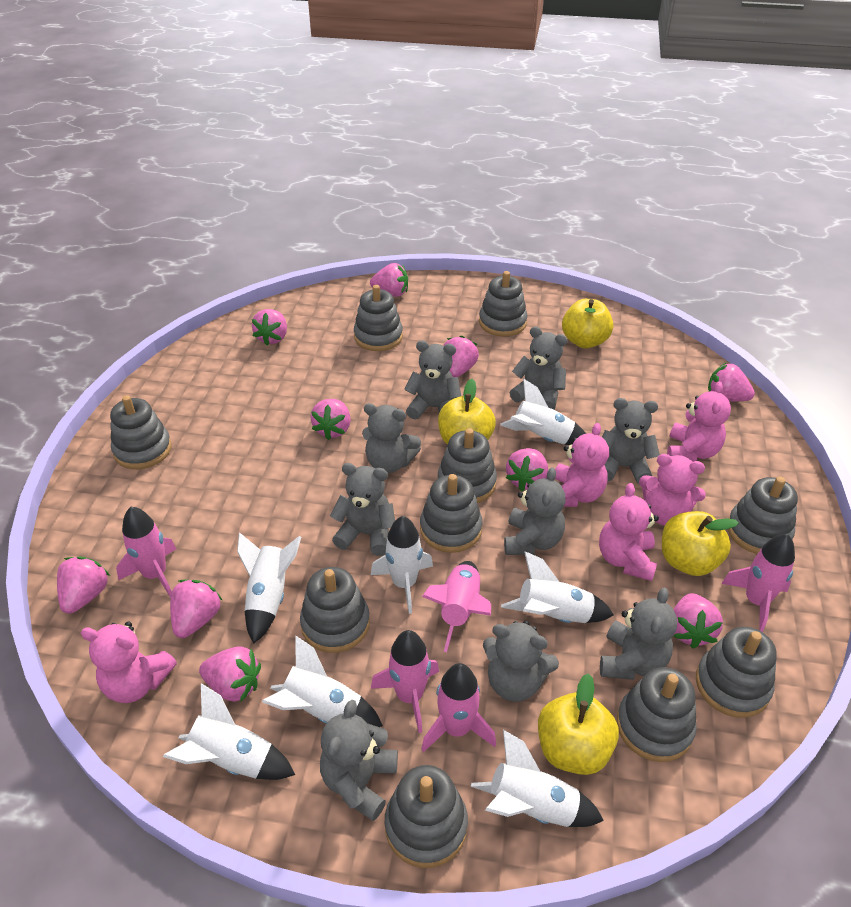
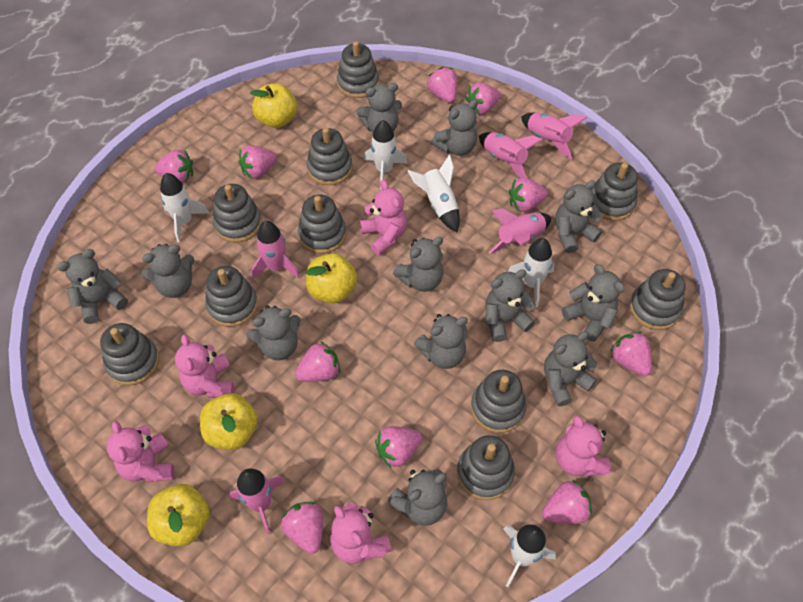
grey teddy bear: [320,700,398,821] [330,463,395,556] [362,403,421,473] [404,341,461,420] [483,621,559,702] [504,467,566,555] [510,327,567,410] [600,588,677,680] [602,398,660,484] = 9 -> [57,249,128,324] [141,244,194,298] [246,305,301,360] [357,83,402,133] [388,469,448,526] [393,237,444,292] [414,314,468,369] [431,100,478,156] [485,269,536,342] [544,331,597,406] [555,180,603,253] [562,264,625,342] = 12
white rocket: [163,683,295,780] [237,532,301,643] [262,636,383,727] [371,516,433,614] [471,730,604,827] [500,379,586,445] [501,551,614,623] = 7 -> [160,173,209,243] [364,120,408,190] [408,154,460,232] [503,524,556,587] [508,238,555,307] = 5

